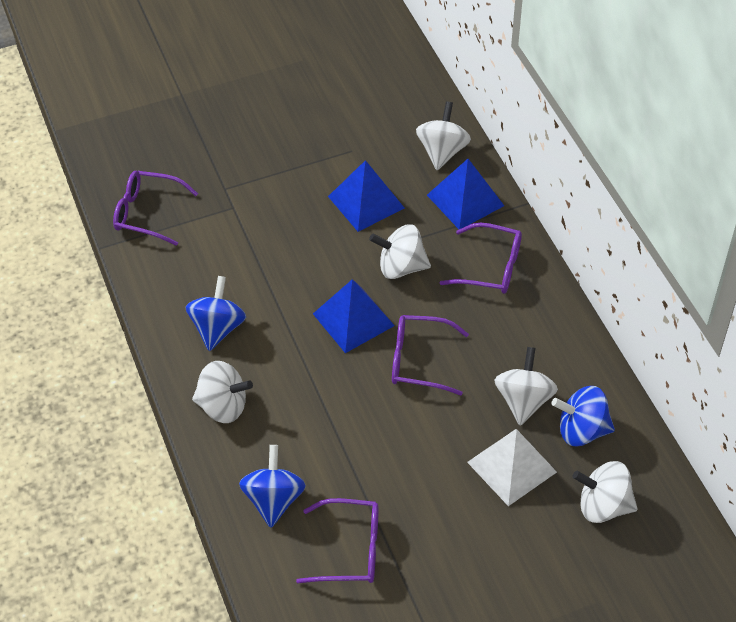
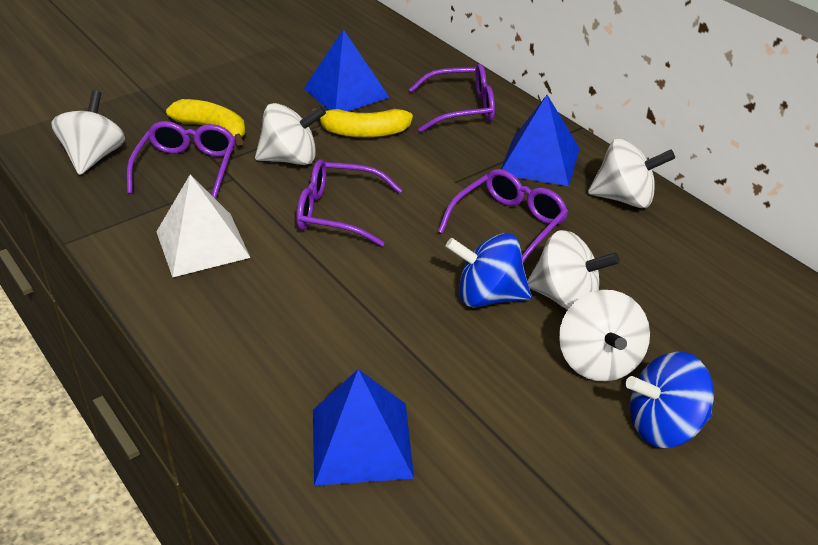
blue spinning top: [186,276,246,351] [239,445,306,528] [551,386,615,446] = 3 -> [446,233,532,308] [626,352,714,448] = 2
yellow banana: none = 0 -> [166,99,245,146] [312,108,413,138] = 2

